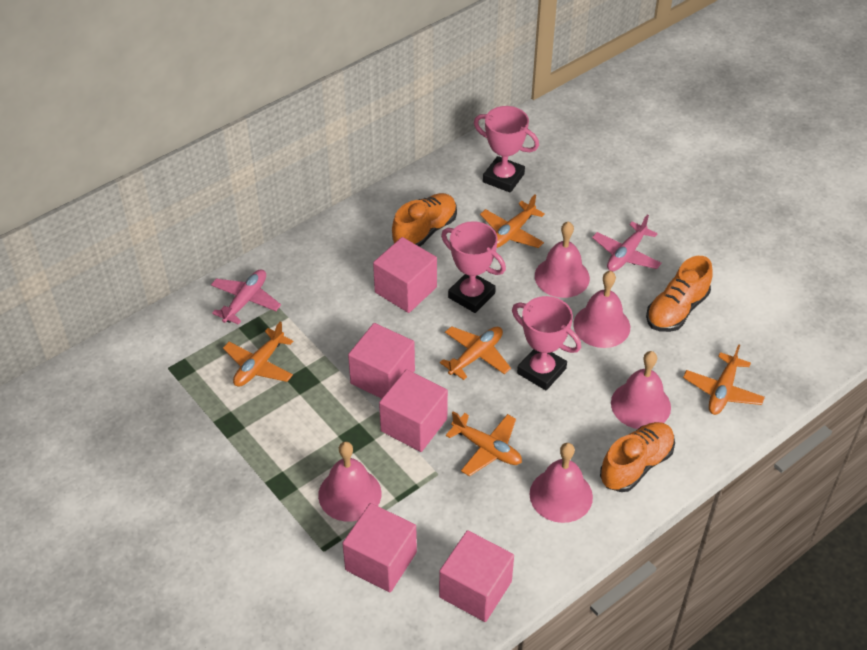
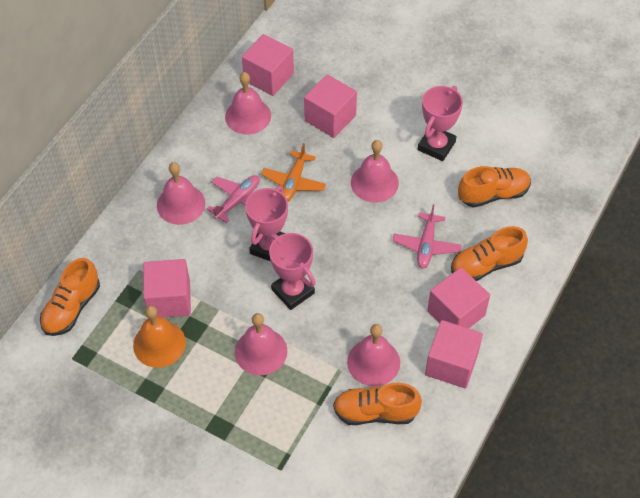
orange bell: none = 0 -> [133,305,186,368] = 1
orange plane: [223,321,293,387] [440,326,511,380] [446,411,522,476] [480,195,545,248] [683,344,765,415] = 5 -> [261,143,326,202] = 1
orange shoe: [392,193,457,247] [600,422,675,492] [646,256,713,332] = 3 -> [40,258,100,336] [333,383,422,425] [451,226,528,281] [458,166,531,208] = 4

